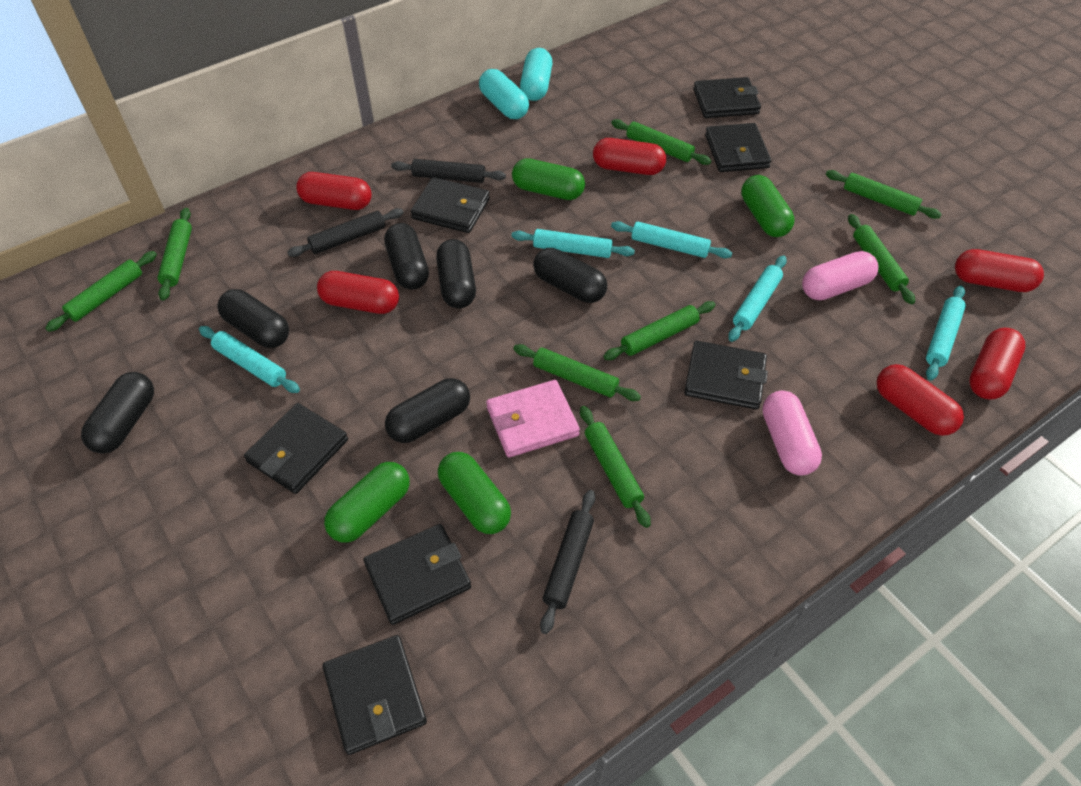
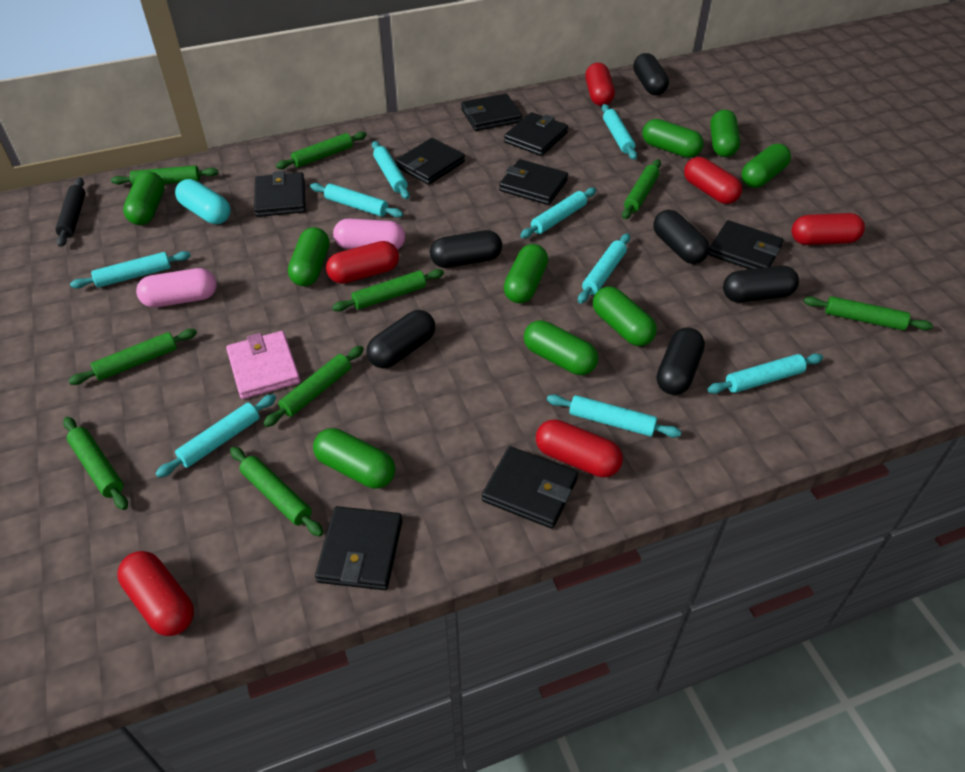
black rolling pin: [287,208,404,257] [391,159,506,183] [540,490,595,634] = 3 -> [55,178,85,247] = 1
black wallet: [244,403,348,494] [323,635,427,755] [363,524,471,625] [411,177,490,233] [684,341,768,410] [693,77,761,118] [705,123,771,172] = 7 -> [254,171,306,217] [315,506,402,590] [395,138,465,185] [461,94,522,131] [482,446,578,529] [499,159,568,205] [504,112,568,156] [708,220,784,269] = 8
green capsule: [324,462,409,543] [438,452,511,534] [512,158,585,200] [741,175,794,237] = 4 -> [123,171,165,225] [288,227,330,286] [313,428,395,489] [504,244,548,303] [524,320,598,375] [593,286,657,346] [642,119,703,158] [710,110,740,157] [741,144,791,188] = 9
green rolling pin: [45,251,157,332] [158,208,192,301] [513,344,641,401] [580,406,651,528] [603,301,715,360] [611,119,711,165] [826,170,942,219] [848,214,915,304] = 8 -> [63,417,128,510] [68,329,197,385] [111,165,219,185] [230,447,323,537] [263,346,364,427] [276,132,367,169] [332,269,444,311] [622,159,661,219] [804,296,933,330] = 9
turquoise capsule: [479,69,529,119] [520,48,553,101] = 2 -> [175,179,231,224] = 1
turquoise rolling pin: [199,326,300,393] [512,229,635,258] [611,221,732,258] [728,255,787,342] [926,285,966,381] = 5 -> [70,251,191,289] [155,394,276,478] [310,183,403,218] [372,141,410,199] [520,188,596,238] [547,394,681,438] [578,233,630,304] [602,104,637,160] [707,354,823,394] = 9

